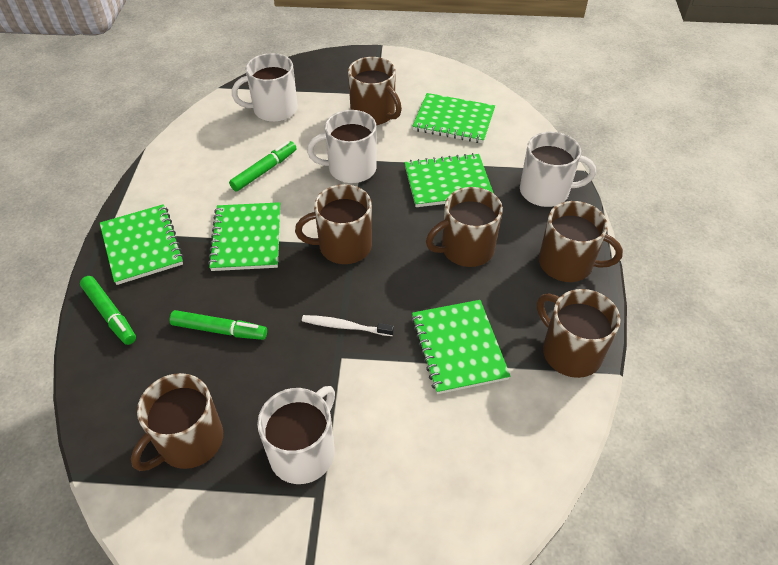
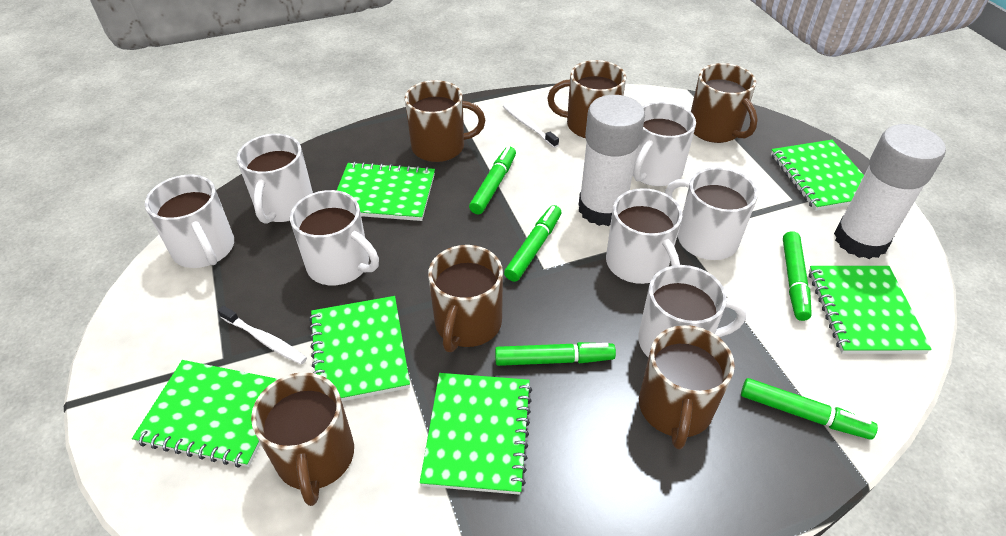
green marker: [80,276,136,345] [170,310,267,340] [229,141,296,191] = 3 -> [469,146,516,214] [495,342,616,366] [504,205,561,282] [741,378,878,440] [783,231,812,321] = 5
green notebook: [100,204,184,285] [208,202,280,271] [404,153,494,207] [411,300,511,394] [412,93,495,143] = 5 -> [132,360,278,468] [309,296,410,401] [336,162,435,221] [420,373,532,495] [771,140,864,211] [809,266,932,354] = 6
white glue stick: none = 0 -> [579,95,645,226] [834,124,946,259] = 2
white mug: [232,53,298,122] [257,386,335,484] [307,110,377,183] [520,132,596,207] = 4 -> [145,174,234,268] [237,134,313,224] [290,190,379,285] [606,188,683,284] [632,102,696,186] [638,265,746,358] [665,167,758,260] = 7
white toothbrush: [302,315,394,336] = 1 -> [218,306,307,365] [503,103,559,148] = 2

